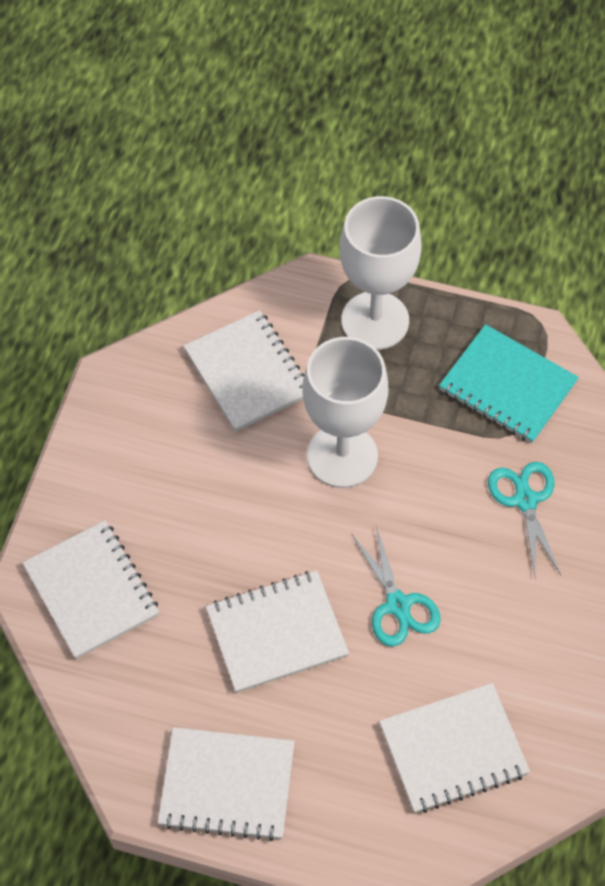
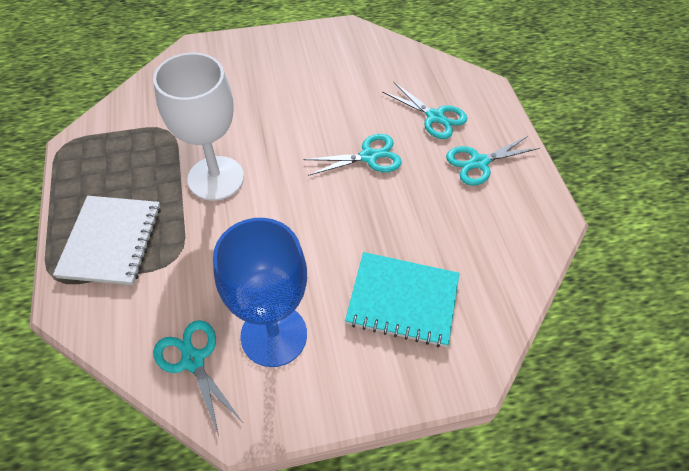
blue goblet: none = 0 -> [213,218,307,367] = 1
turquoise scissors: [351,526,441,646] [488,462,561,577] = 2 -> [153,320,242,436] [304,134,402,176] [382,82,467,139] [446,136,539,185] = 4
white goblet: [303,337,388,488] [339,196,422,350] = 2 -> [153,53,244,201] = 1
white notebook: [22,520,159,659] [158,727,295,841] [183,310,305,432] [206,570,349,693] [379,683,530,813] = 5 -> [53,196,161,285] = 1

